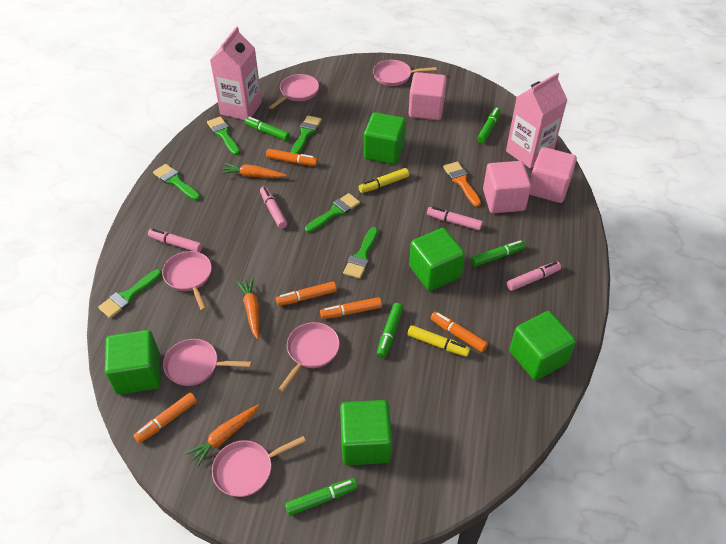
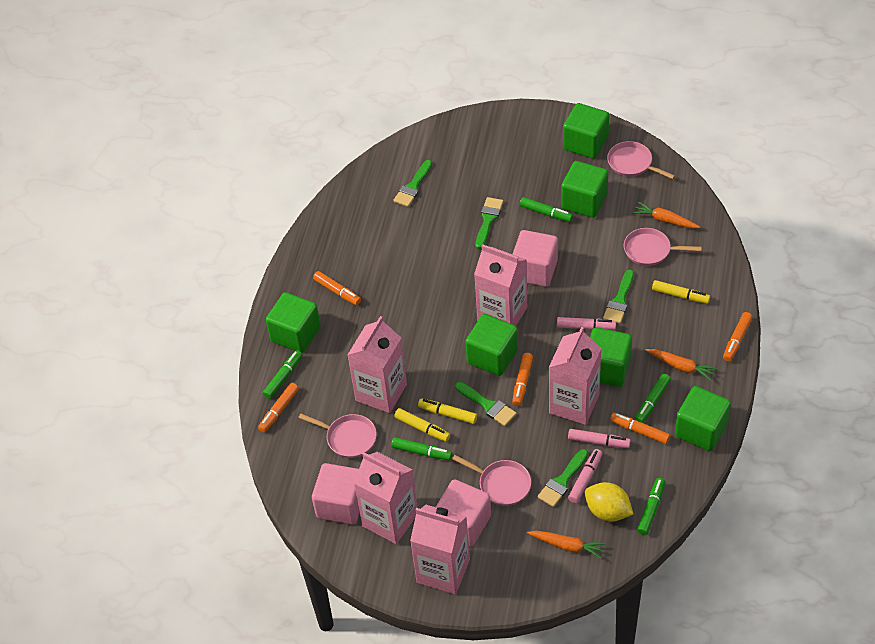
green brush: [98,269,162,318] [153,164,200,201] [207,116,240,155] [291,115,322,154] [305,193,360,233] [343,227,378,279] = 6 -> [393,160,432,207] [455,382,517,426] [476,197,503,249] [538,449,588,507] [603,269,634,324] = 5
green cube: [105,330,161,395] [340,400,392,465] [364,112,406,164] [409,228,465,291] [510,311,576,380] = 5 -> [266,292,321,353] [465,314,518,376] [561,161,608,218] [563,103,609,159] [590,327,632,387] [675,386,731,451] = 6
orange brush: [443,161,481,207] = 1 -> none = 0
pink carton: [210,26,262,120] [506,72,567,169] = 2 -> [348,316,407,413] [354,452,418,544] [410,504,470,594] [474,244,527,326] [548,327,601,425] = 5
pink marker: [148,228,202,252] [260,186,287,229] [427,207,483,230] [507,262,561,291] = 4 -> [557,317,616,330] [568,429,631,448] [568,449,603,503] = 3
pink pan: [162,251,212,311] [163,339,252,386] [212,436,306,497] [269,74,319,109] [279,322,340,392] [373,60,437,86] = 6 -> [298,414,377,458] [452,455,531,506] [607,141,675,179] [624,228,702,266] = 4
yellow lemon: none = 0 -> [584,482,633,521] = 1
yellow marker: [359,168,409,193] [407,325,470,357] = 2 -> [394,408,450,442] [418,398,477,424] [652,280,710,304] = 3

